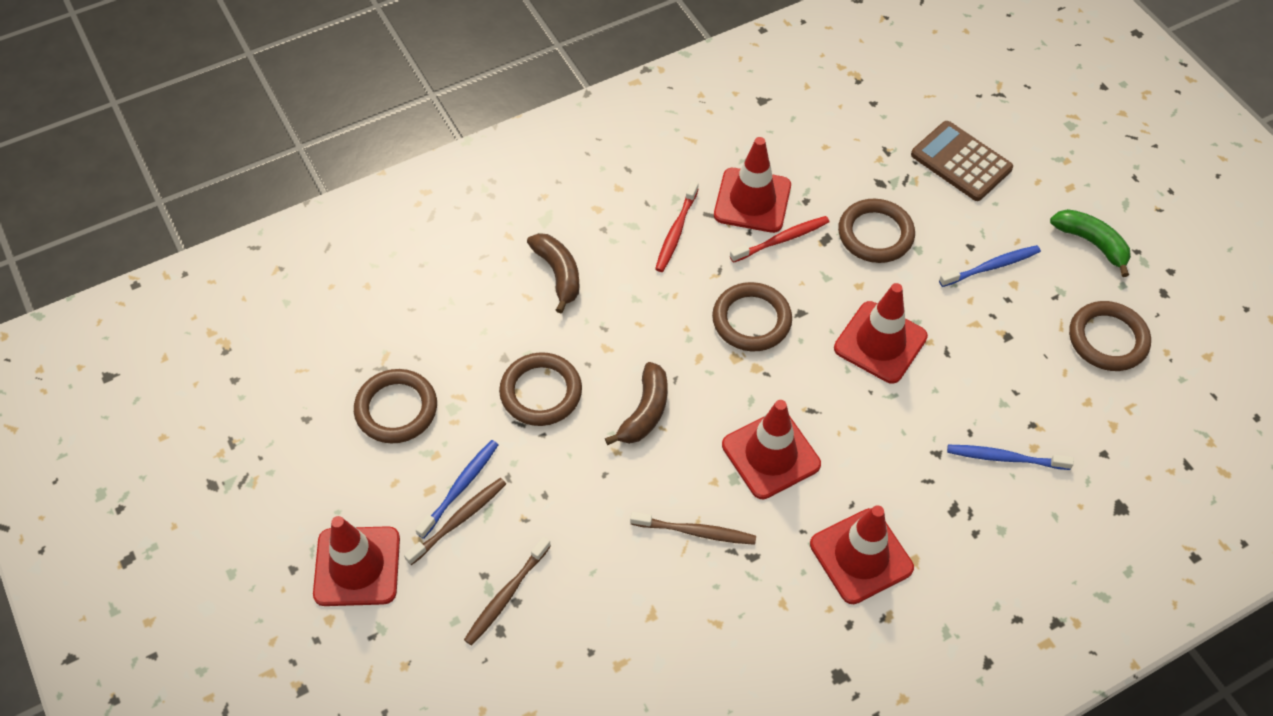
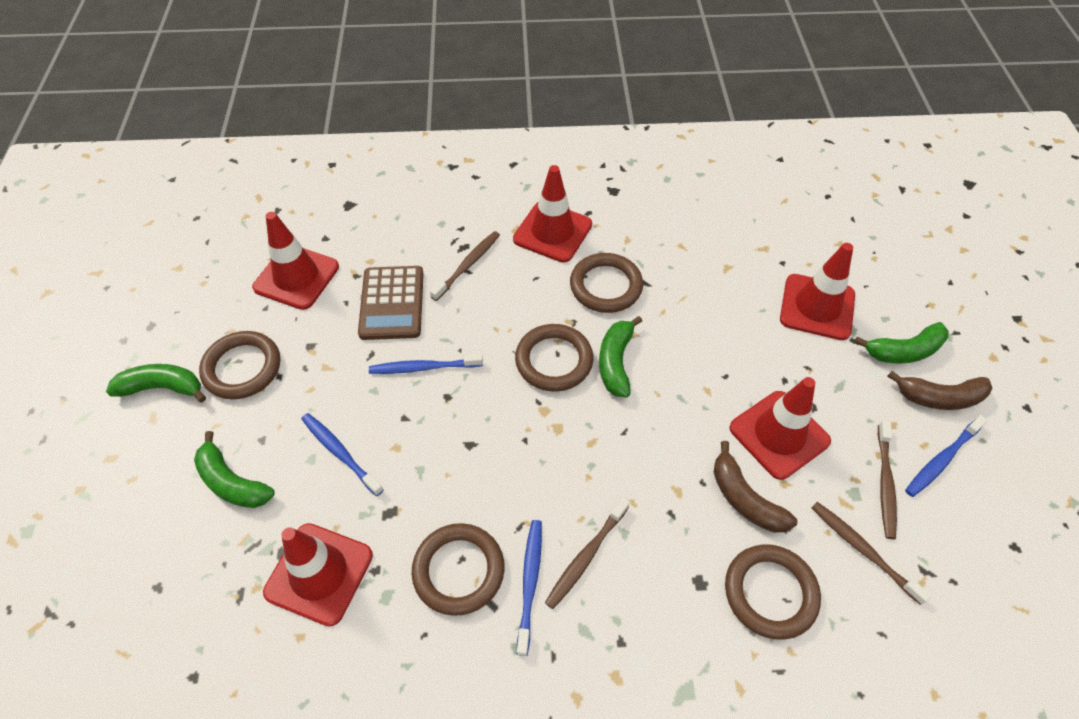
blue toothbrush: [415,440,498,539] [939,245,1041,287] [947,445,1074,470] = 3 -> [301,413,383,496] [369,353,483,374] [517,520,542,656] [905,415,988,497] = 4
brown toothbrush: [404,478,506,565] [464,537,551,646] [630,512,756,545] = 3 -> [430,231,500,301] [545,498,630,609] [811,502,931,605] [878,420,897,539] = 4
green banana: [1050,209,1131,277] = 1 -> [106,364,206,402] [194,431,275,508] [599,316,642,398] [854,322,949,364] = 4
red toothbrush: [655,181,699,272] [730,216,830,263] = 2 -> none = 0

